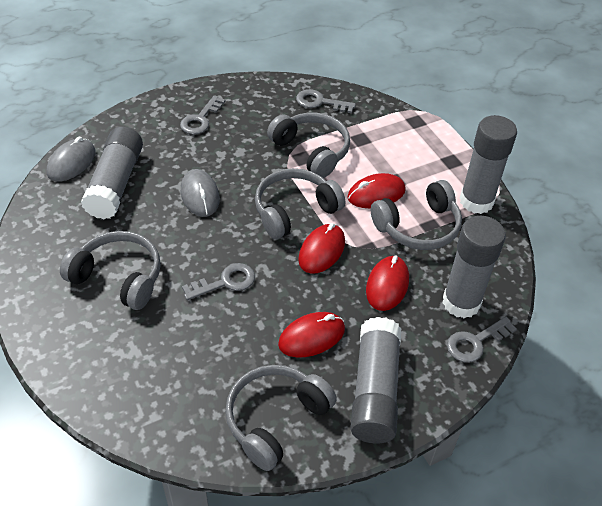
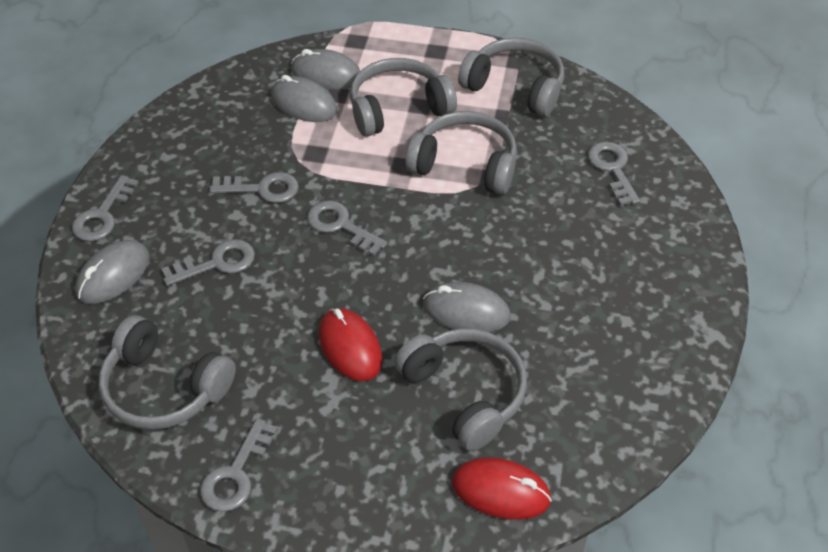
grey glue stick: [81,126,143,219] [350,317,401,443] [442,216,506,319] [460,115,517,214] = 4 -> none = 0
grey key: [180,95,225,135] [182,263,255,300] [296,89,356,113] [447,317,517,363] = 4 -> [72,175,139,241] [162,239,255,286] [200,418,277,512] [210,172,299,203] [307,200,388,256] [588,142,640,206] = 6
grey mouse: [47,137,96,182] [181,169,220,217] = 2 -> [75,240,150,304] [271,75,337,122] [291,49,360,90] [423,282,510,332] = 4
red mouse: [278,312,345,357] [298,223,345,274] [347,173,406,208] [366,255,409,311] = 4 -> [319,308,382,381] [452,457,552,520] = 2

